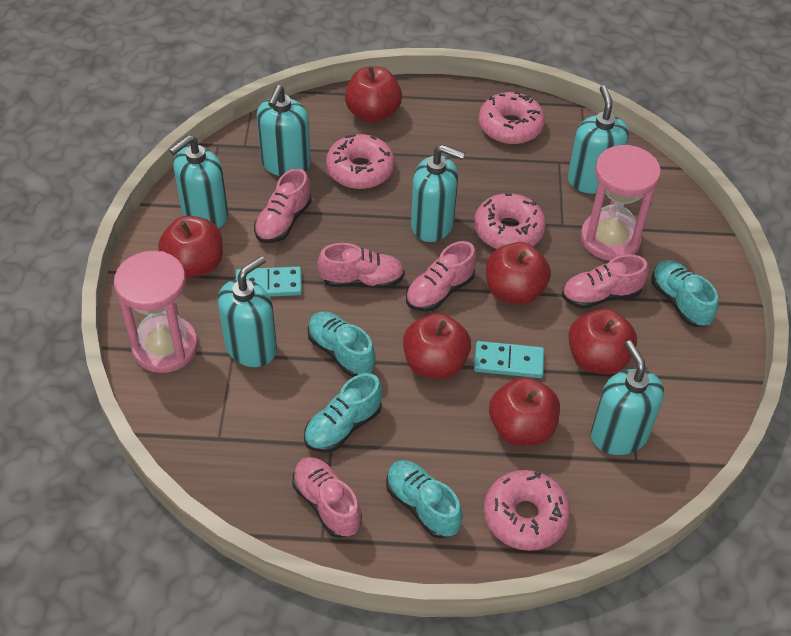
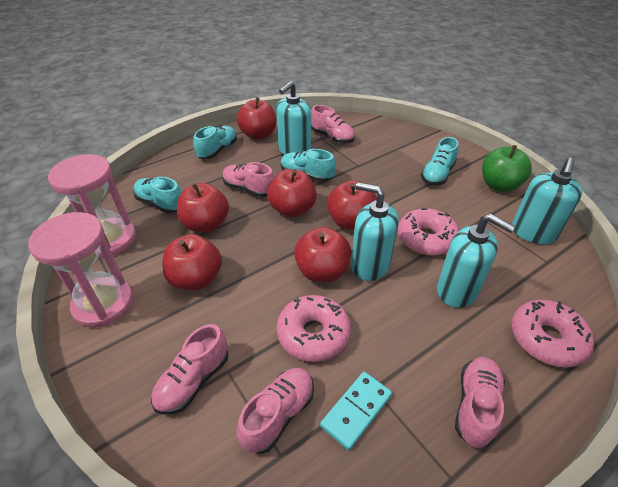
green apple: none = 0 -> [482,145,532,192] = 1
pink donut: [326,134,395,189] [474,193,546,249] [479,92,545,144] [484,470,570,551] = 4 -> [277,295,351,362] [398,208,459,256] [512,300,594,368] = 3
turquoise domino: [236,267,302,297] [474,341,544,378] = 2 -> [320,372,392,450] = 1
turquoise soap dispenser: [169,135,228,228] [218,256,277,367] [257,85,311,176] [411,145,465,242] [568,85,629,194] [591,341,664,455] = 6 -> [276,81,311,155] [351,182,399,281] [437,214,515,308] [512,158,582,244] = 4

